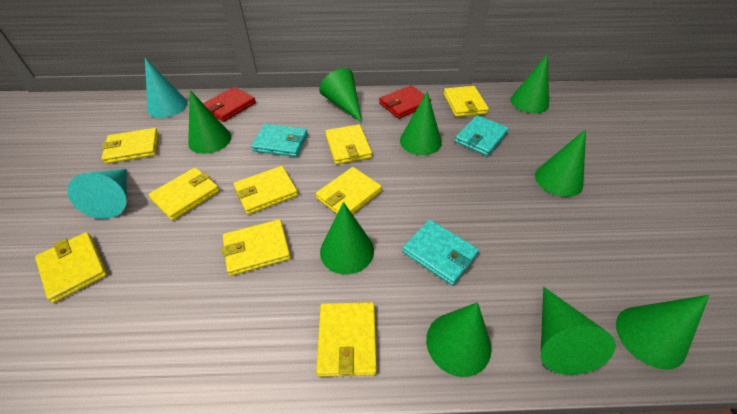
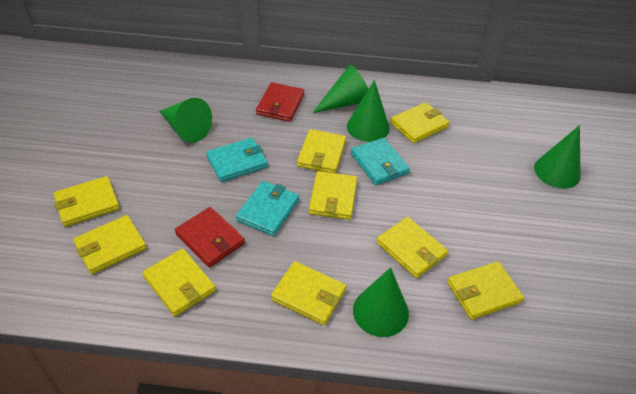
green cone: [188,90,231,154] [319,68,362,123] [320,202,374,274] [400,91,442,155] [426,302,492,377] [510,53,549,113] [535,129,586,197] [541,287,616,375] [616,295,709,370] = 9 -> [159,98,212,143] [312,65,368,113] [347,80,390,142] [353,267,409,337] [534,125,581,188] = 5
turquoise cone: [67,169,127,219] [145,58,188,118] = 2 -> none = 0

